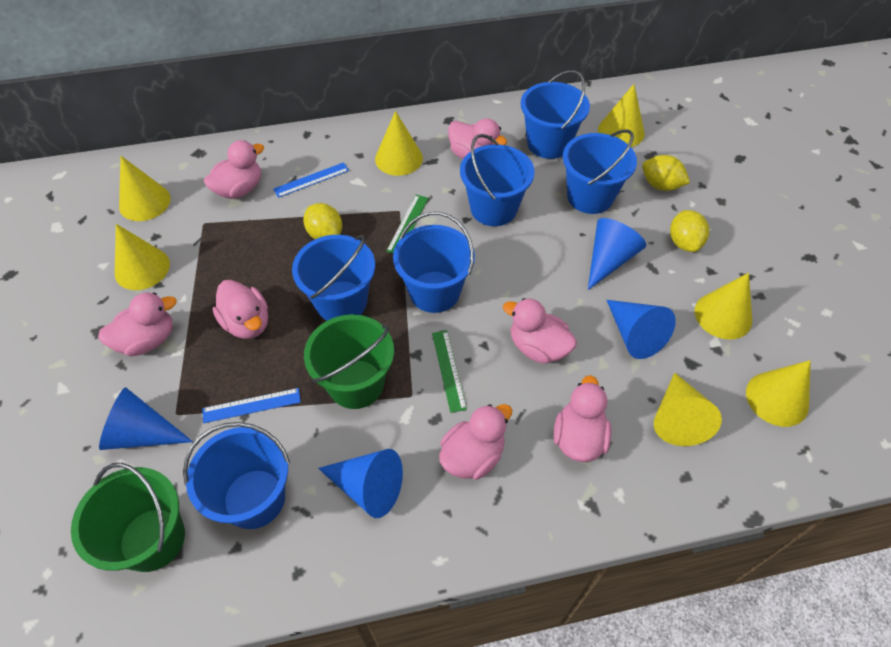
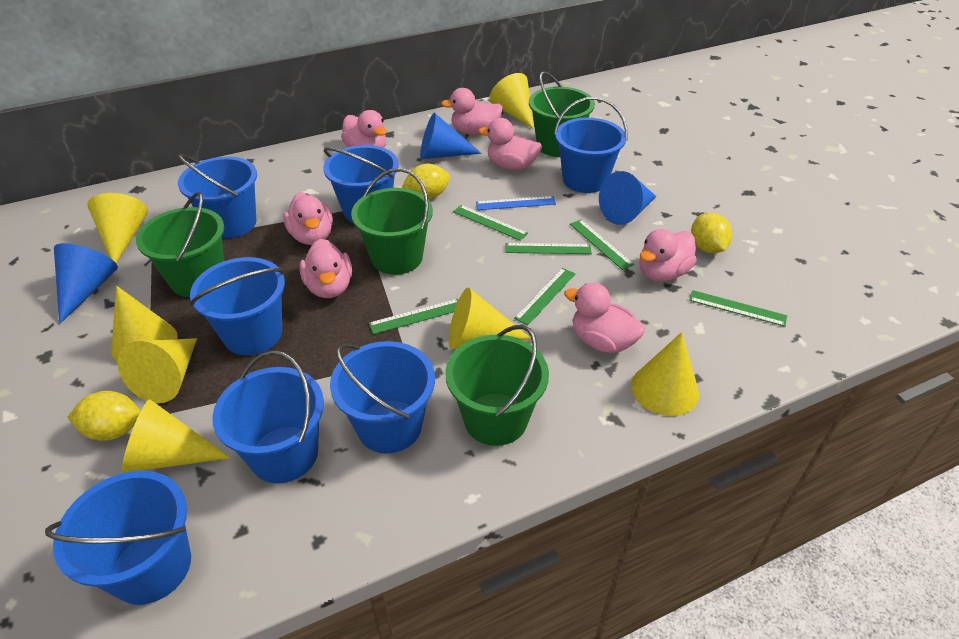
blue bucket: [183,422,290,529] [292,235,375,320] [393,212,475,313] [460,134,535,226] [521,70,590,159] [563,130,637,214] = 6 -> [45,471,191,605] [178,154,257,238] [190,257,285,355] [212,350,324,483] [323,145,399,223] [330,341,435,453] [554,97,628,193] = 7
blue cone: [99,387,193,450] [318,449,403,518] [588,218,646,290] [607,300,676,359] = 4 -> [54,243,118,324] [420,113,482,159] [599,171,656,225] = 3
blue ruler: [202,388,301,423] [273,162,349,198] = 2 -> [476,196,556,210] = 1
green bucket: [71,463,185,572] [304,314,394,409] = 2 -> [136,192,224,297] [351,168,433,275] [445,325,549,446] [529,71,595,157] = 4
green ruler: [386,195,428,253] [432,331,467,413] = 2 -> [369,299,459,334] [453,205,528,241] [506,243,592,254] [514,268,575,325] [570,220,634,270] [689,290,787,327] = 6

